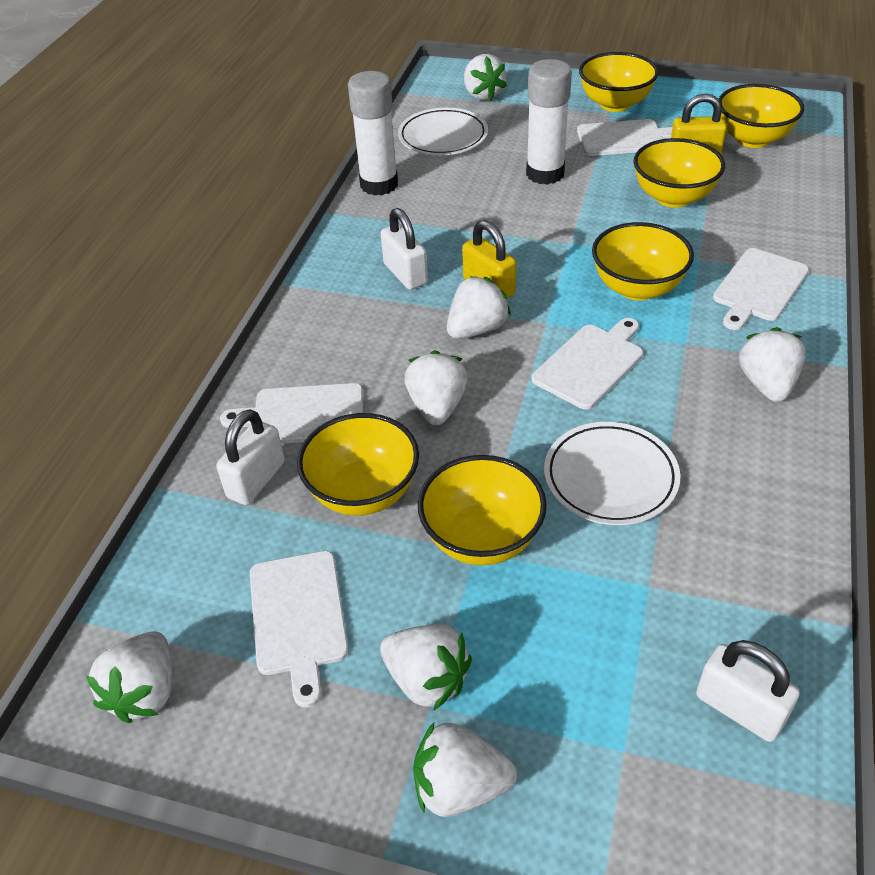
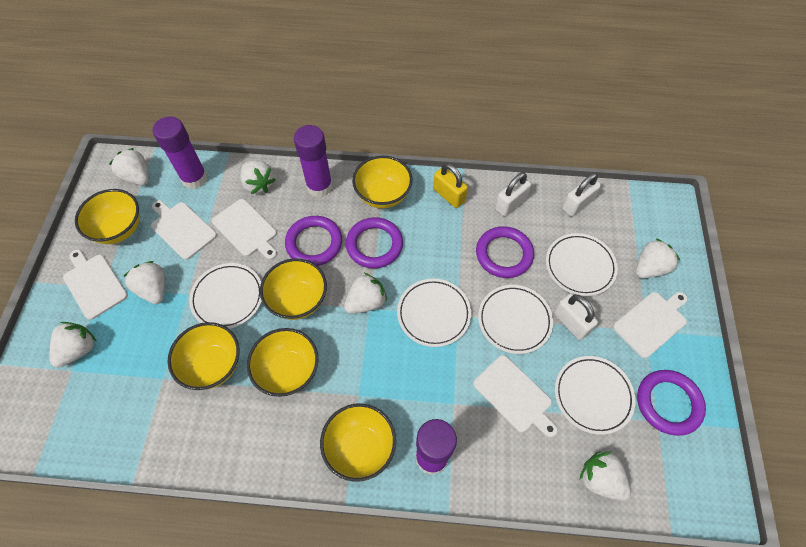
purple glue stick: none = 0 -> [153,117,208,189] [294,125,333,198] [415,419,457,475] = 3
purple ring: none = 0 -> [285,216,342,266] [346,217,403,268] [476,226,534,278] [637,370,706,436] = 4
white glue stick: [348,71,398,196] [526,59,572,185] = 2 -> none = 0
white plate: [398,108,488,155] [544,422,680,525] = 2 -> [189,263,262,329] [397,279,471,347] [478,285,553,354] [546,233,618,296] [555,356,636,435] = 5
yellow padlock: [462,220,516,298] [671,93,727,155] = 2 -> [433,163,468,208] = 1

